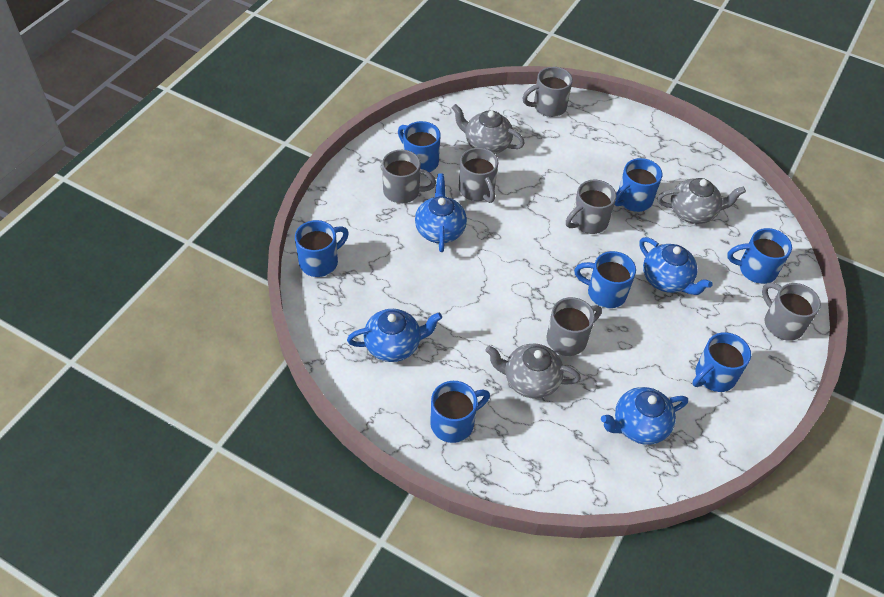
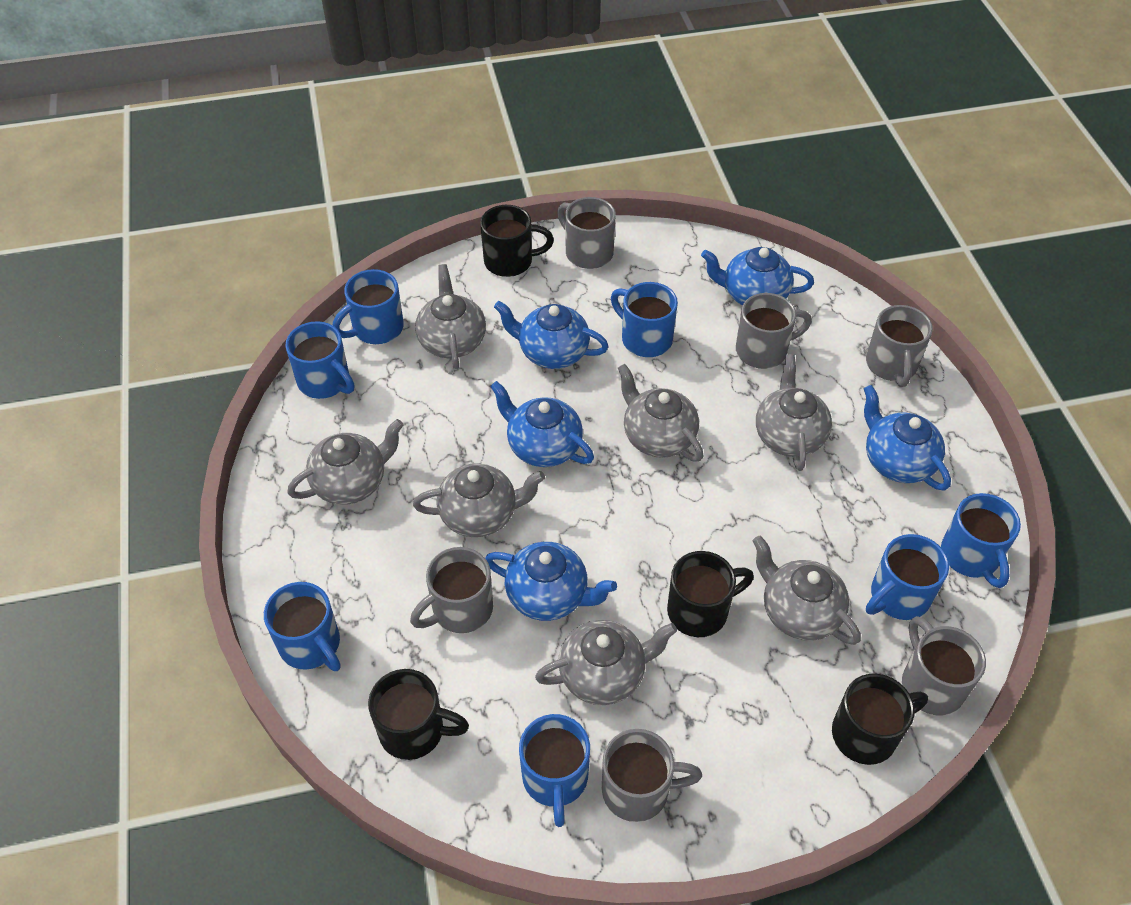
black mug: none = 0 -> [368,669,469,760] [480,205,554,277] [667,551,754,637] [832,674,928,765] = 4
blue teapot: [347,309,442,362] [415,174,467,252] [601,387,688,445] [639,237,712,295] = 4 -> [485,542,617,621] [490,381,594,467] [494,301,609,369] [701,247,814,306] [864,385,951,491] = 5
grey teapot: [452,104,525,154] [485,344,581,399] [657,178,746,224] = 3 -> [287,419,404,505] [413,463,545,537] [415,264,486,369] [535,620,677,705] [618,364,703,462] [753,536,861,645] [756,354,832,471] = 7

